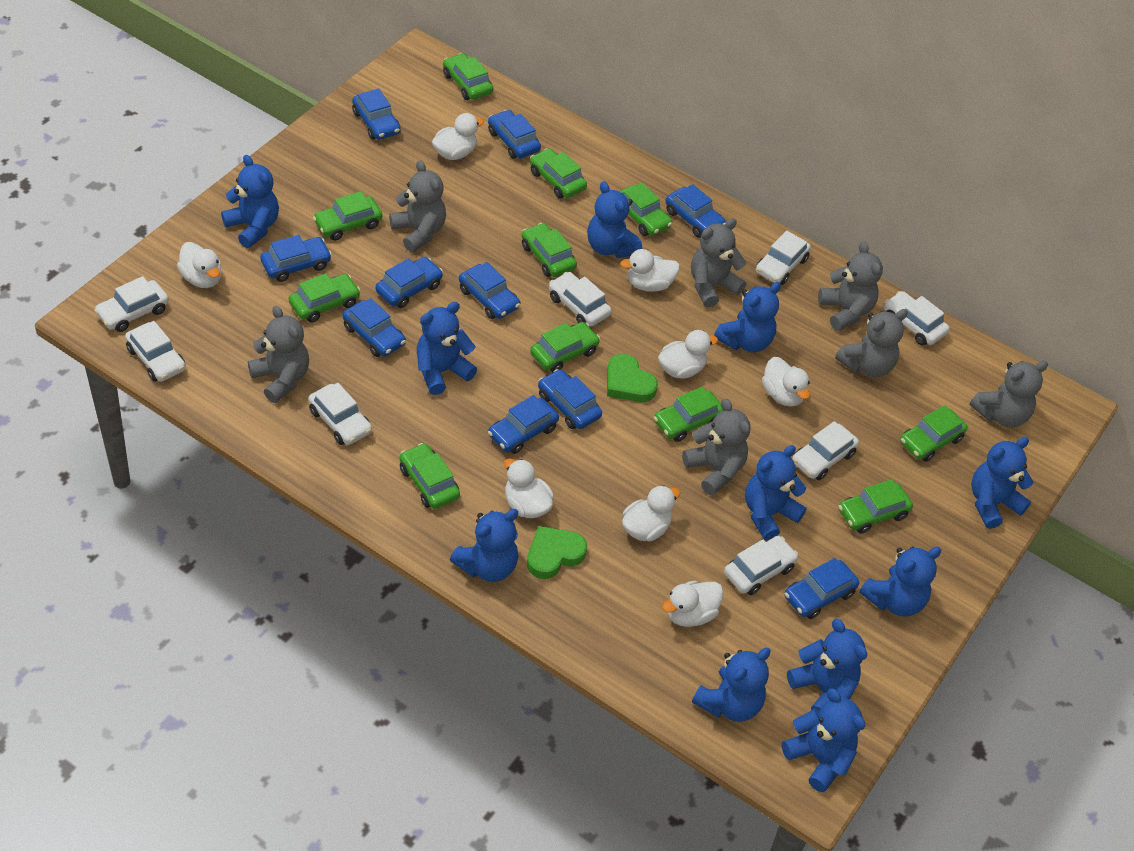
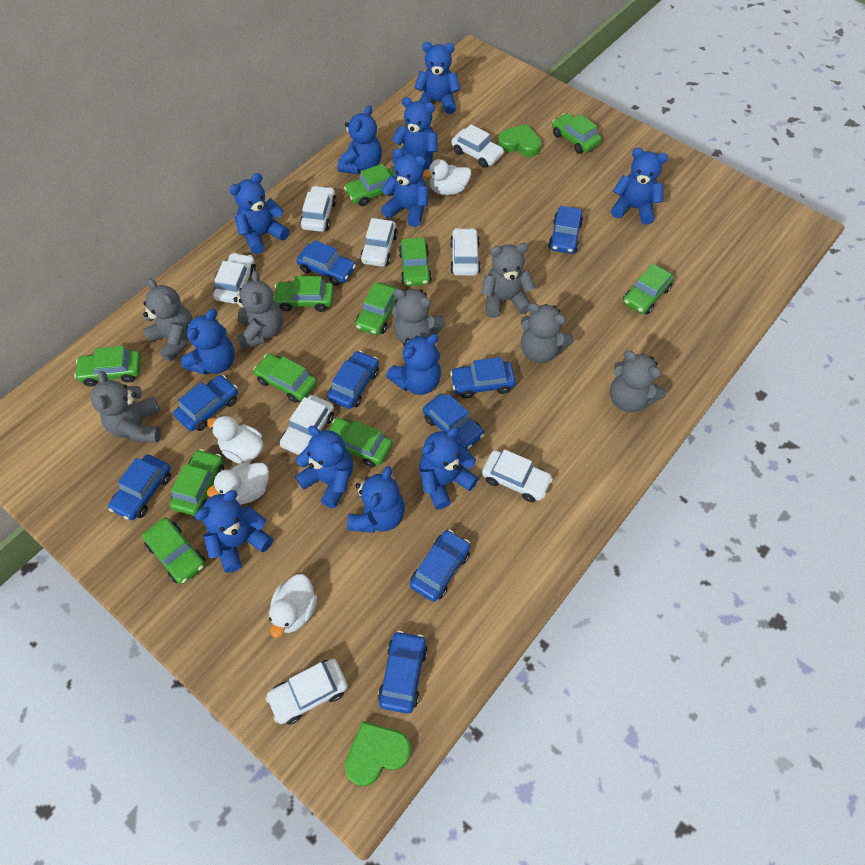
blue car: [260,235,332,282] [342,298,406,357] [352,88,401,140] [375,257,443,308] [459,262,520,319] [488,110,541,159] [488,395,559,454] [538,369,602,429] [665,184,726,238] [784,558,859,619] = 10 -> [108,454,171,520] [174,375,238,431] [296,240,356,286] [327,350,379,409] [378,631,428,714] [410,530,471,602] [423,394,484,450] [450,357,516,399] [548,206,583,254] = 9
blue teddy bear: [221,155,279,248] [417,302,477,395] [450,509,518,582] [587,181,642,258] [692,648,770,722] [714,282,781,352] [745,445,807,540] [782,688,865,792] [787,619,867,712] [859,546,941,617] [971,437,1034,529] = 11 -> [181,309,235,375] [195,490,273,573] [229,173,289,254] [295,426,353,508] [337,105,382,174] [347,466,405,533] [381,148,428,227] [386,334,441,395] [392,97,438,170] [414,42,460,114] [419,427,479,509] [611,148,668,224] = 12
white duck: [177,242,222,288] [432,113,484,160] [504,459,554,518] [620,249,680,292] [622,485,680,542] [658,330,718,379] [662,581,723,627] [762,357,810,407] = 8 -> [207,416,263,464] [207,462,269,505] [269,574,317,638] [423,159,471,195] = 4

